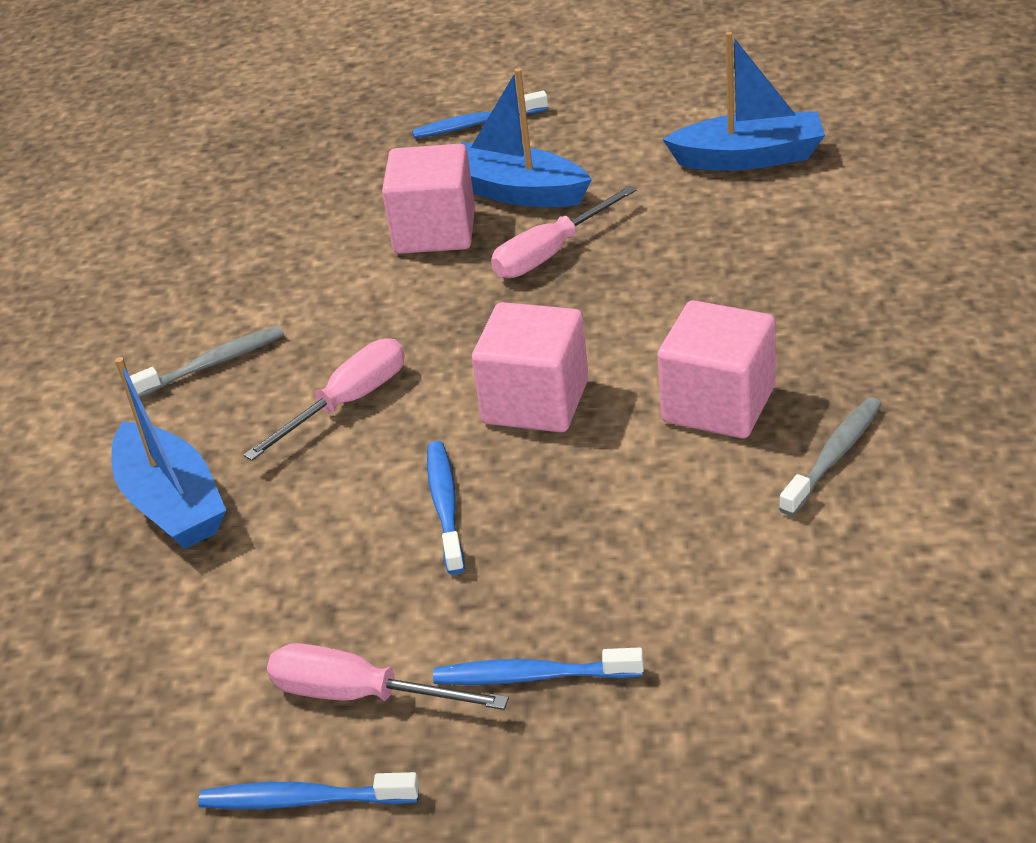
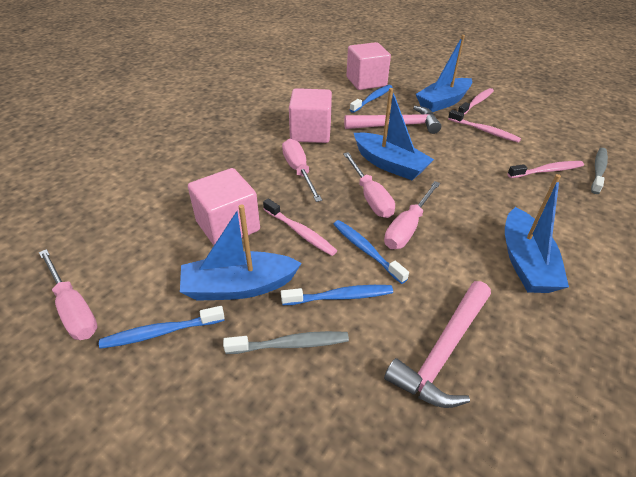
blue boat: [111,357,226,549] [460,68,592,207] [663,32,825,171] = 3 -> [180,204,302,301] [354,88,434,180] [416,35,472,112] [505,174,569,293] = 4
pink hammer: none = 0 -> [344,106,441,134] [384,281,491,408] = 2
pink screwdriver: [243,338,405,461] [267,643,509,710] [491,186,637,278] = 3 -> [39,249,98,340] [282,139,322,202] [343,152,395,218] [384,181,440,249] = 4
pink toothbrush: none = 0 -> [263,199,337,256] [448,110,521,143] [458,88,494,115] [507,161,584,178] = 4

